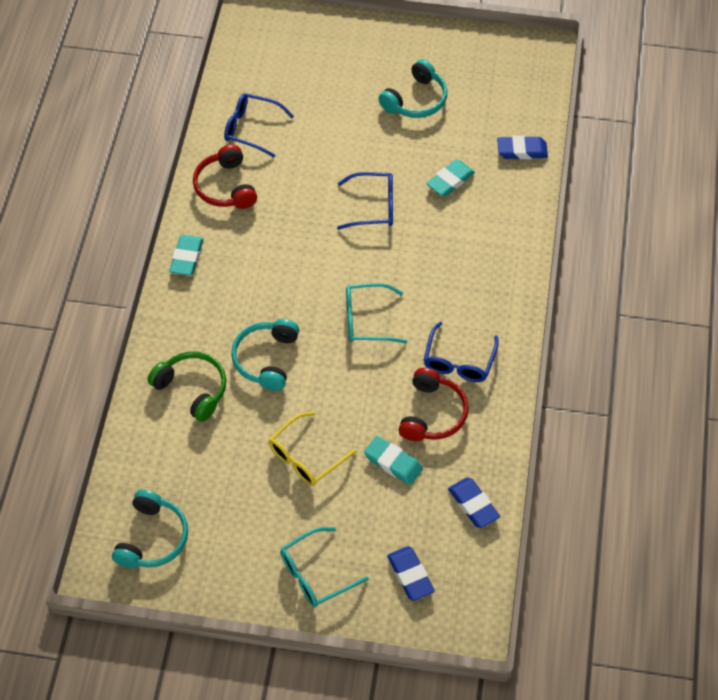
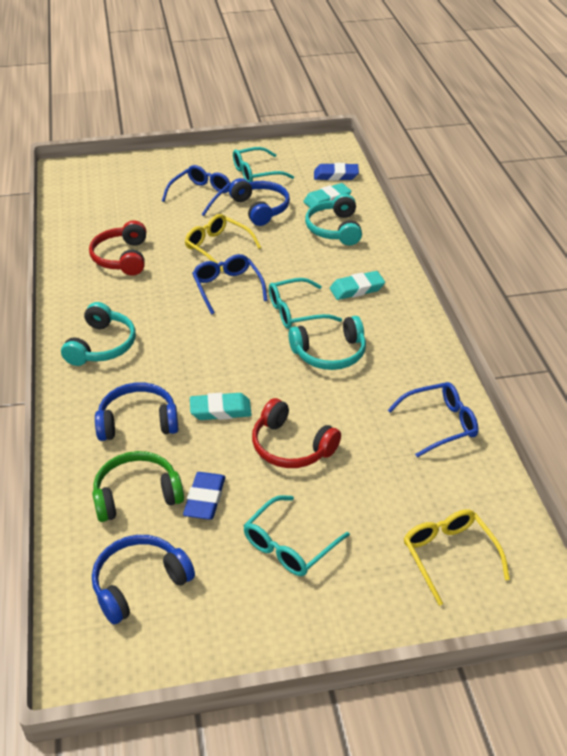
blue eraser: [387,546,435,601] [448,477,500,528] [497,136,548,160] = 3 -> [183,472,225,520] [314,163,359,181] = 2
blue headphones: none = 0 -> [92,535,195,624] [95,382,178,441] [229,178,290,226] = 3
turquoise glasses: [280,527,369,607] [346,283,407,343] = 2 -> [233,147,294,182] [243,495,350,576] [269,278,342,329] = 3
yellow glasses: [269,412,357,486] = 1 -> [185,214,261,272] [404,510,510,606] = 2

